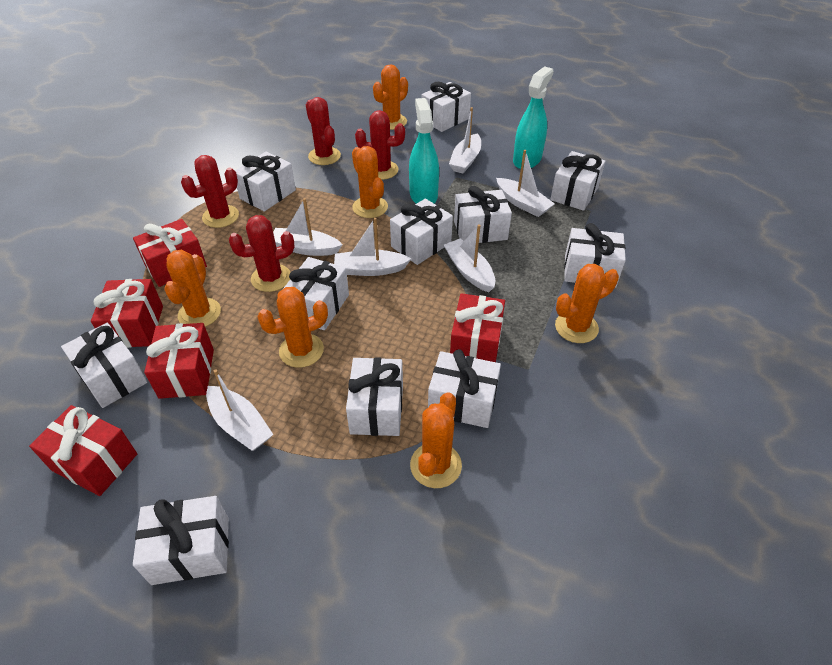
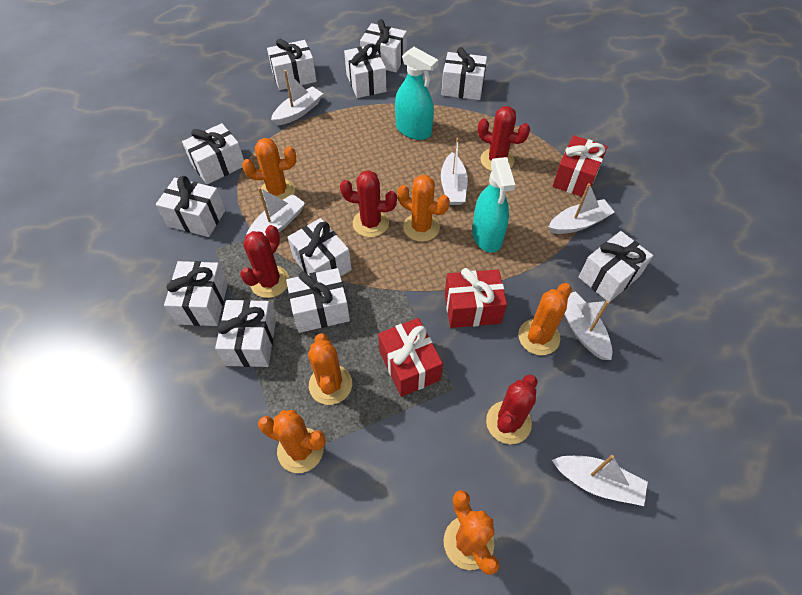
red gift: [29,405,137,496] [91,279,163,348] [133,219,207,287] [144,323,214,399] [450,293,505,362] = 5 -> [378,318,443,397] [445,268,507,328] [552,135,608,197] = 3

